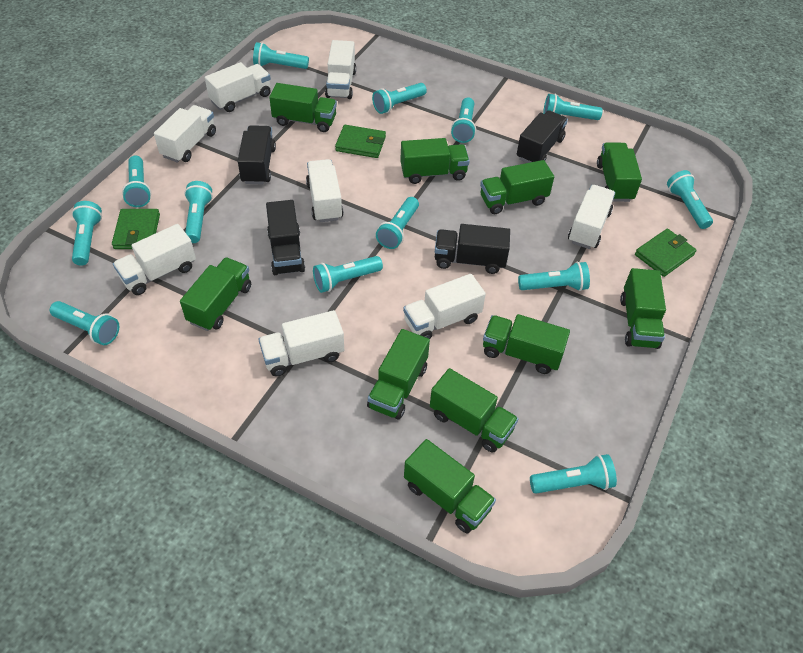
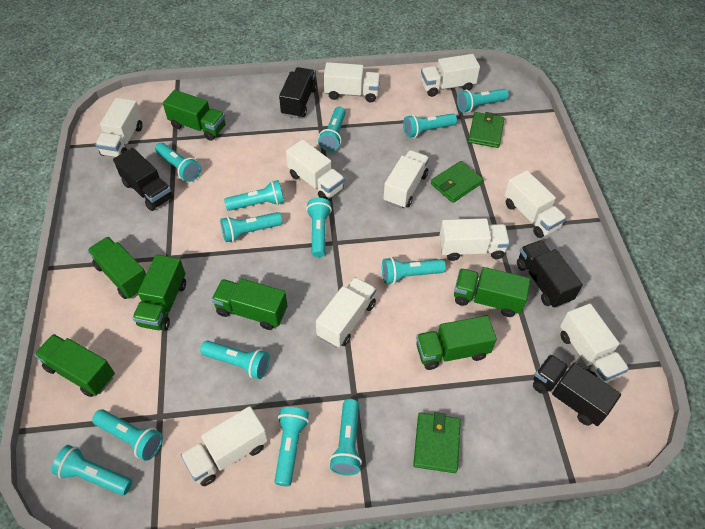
green truck: [180,257,251,331] [269,83,337,132] [367,329,430,419] [400,138,469,184] [404,439,496,533] [430,368,519,453] [480,160,554,214] [483,314,570,374] [597,142,642,202] [620,268,666,349] = 10 -> [34,334,115,397] [87,237,146,299] [132,255,186,331] [163,90,226,141] [211,279,287,330] [416,316,497,370] [454,267,531,317] = 7
white truck: [113,224,196,295] [154,105,216,163] [205,62,271,112] [258,310,344,377] [306,159,344,222] [325,40,356,99] [403,274,486,339] [568,185,615,249] = 8 -> [95,98,142,157] [181,406,268,486] [286,139,345,200] [316,277,376,348] [324,62,380,102] [383,150,429,208] [421,54,480,97] [439,218,510,261] [504,170,567,238] [560,304,629,383] = 10

